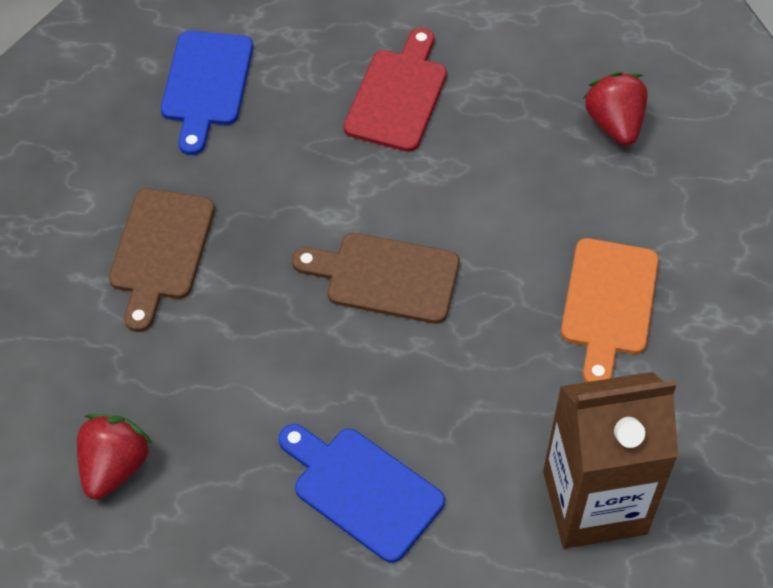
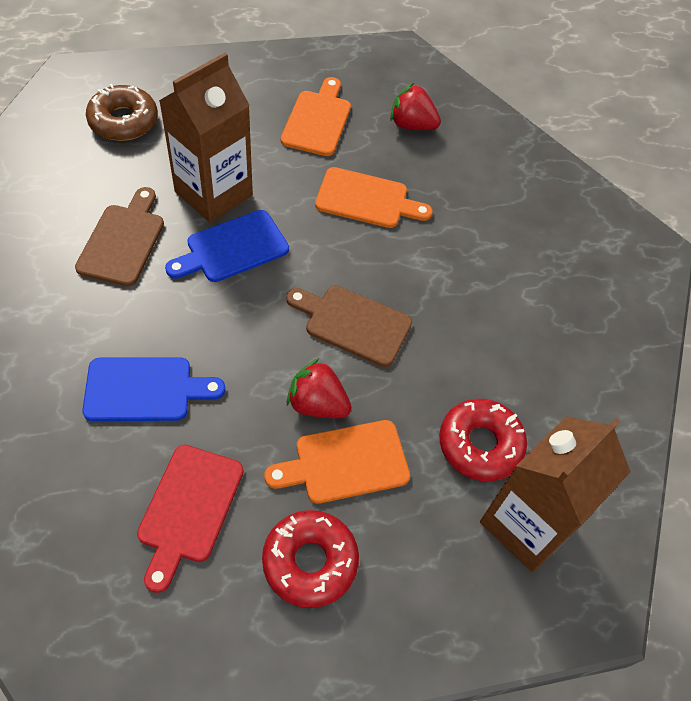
brown carton: [543,372,678,549] = 1 -> [159,53,253,223] [480,416,631,573] = 2
brown donut: none = 0 -> [86,84,158,141] = 1
orange cutting board: [561,238,659,382] = 1 -> [265,420,410,504] [281,77,351,156] [315,167,433,228] = 3
red donut: none = 0 -> [262,510,359,608] [439,399,527,481] = 2

